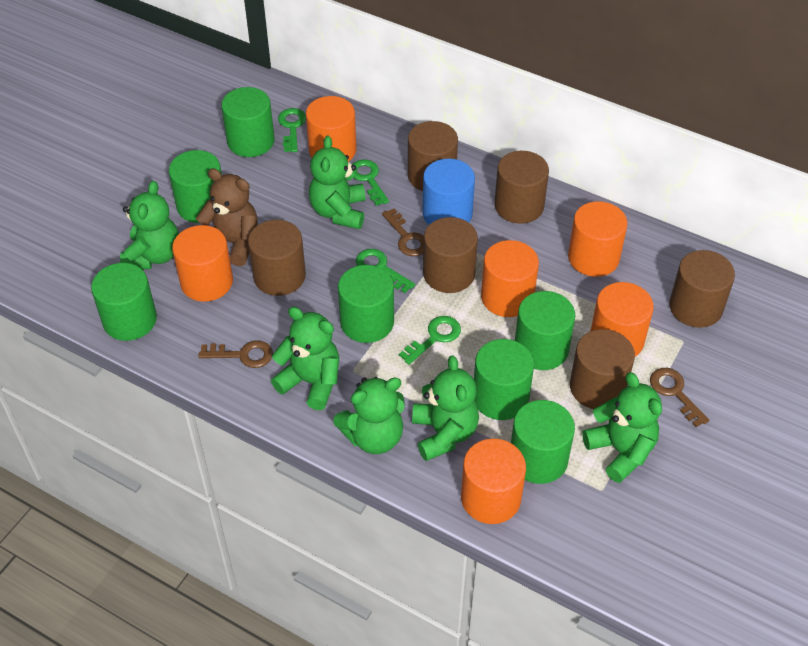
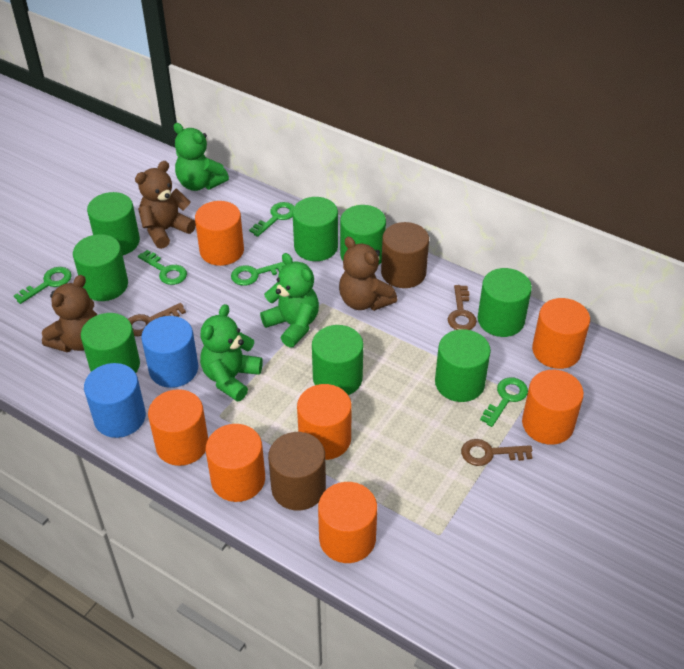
blue cylinder: [423,158,475,225] = 1 -> [84,363,146,438] [141,316,198,388] = 2
brown cylinder: [248,220,306,296] [408,121,458,191] [423,217,478,293] [495,151,549,224] [570,329,635,409] [669,250,735,328] = 6 -> [268,432,326,510] [381,222,429,288] = 2
brown teddy bear: [196,168,258,266] = 1 -> [42,275,97,352] [135,161,196,249] [339,237,397,311] = 3
green cylinder: [91,263,157,341] [169,150,222,223] [221,87,275,157] [338,265,394,343] [474,339,534,420] [511,400,575,484] [515,291,575,370] = 7 -> [73,234,128,301] [81,313,140,373] [87,192,140,255] [293,197,338,261] [312,325,363,395] [340,205,386,264] [435,329,491,402] [478,268,532,337] = 8
green key: [278,108,306,152] [352,159,389,206] [356,249,415,293] [399,316,461,365] = 4 -> [14,267,72,304] [138,250,187,285] [231,262,285,286] [249,202,294,237] [480,377,528,427] = 5
green teddy bear: [120,181,179,269] [271,307,339,410] [309,136,366,229] [333,377,405,454] [412,356,479,461] [582,372,662,483] = 6 -> [173,123,229,191] [200,304,263,402] [260,253,319,347] = 3
orange cylinder: [172,225,233,302] [306,96,357,162] [461,439,526,524] [481,240,539,317] [568,201,628,277] [591,282,654,357] = 6 -> [148,389,208,466] [195,201,244,266] [206,424,265,502] [297,384,352,460] [318,482,377,563] [522,370,584,445] [532,298,590,369] = 7

